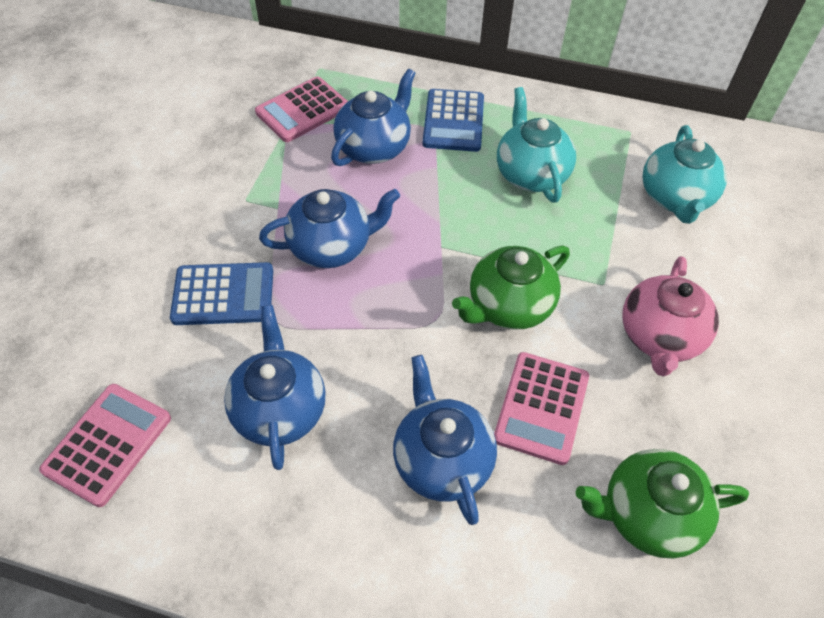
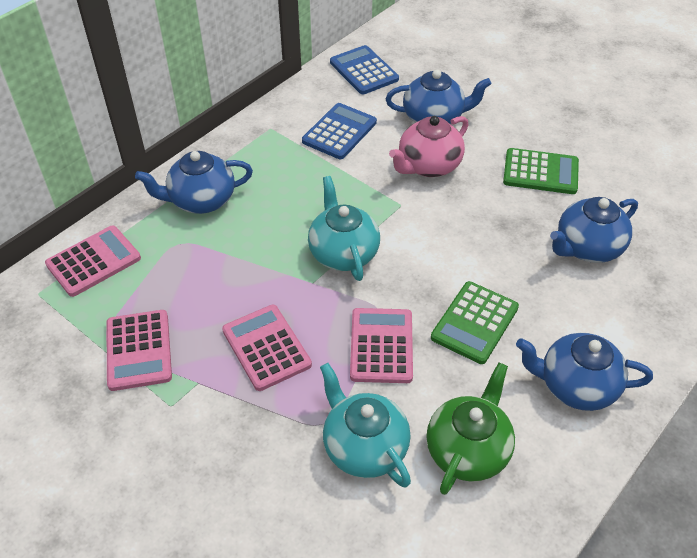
green calculator: none = 0 -> [431,281,519,364] [503,148,579,194] = 2
green teapot: [452,245,570,330] [575,449,749,559] = 2 -> [426,363,515,495] = 1
pink calculator: [39,384,171,507] [255,77,348,142] [494,352,589,465] = 3 -> [45,226,141,297] [106,310,172,391] [222,305,312,391] [350,308,413,383] = 4

